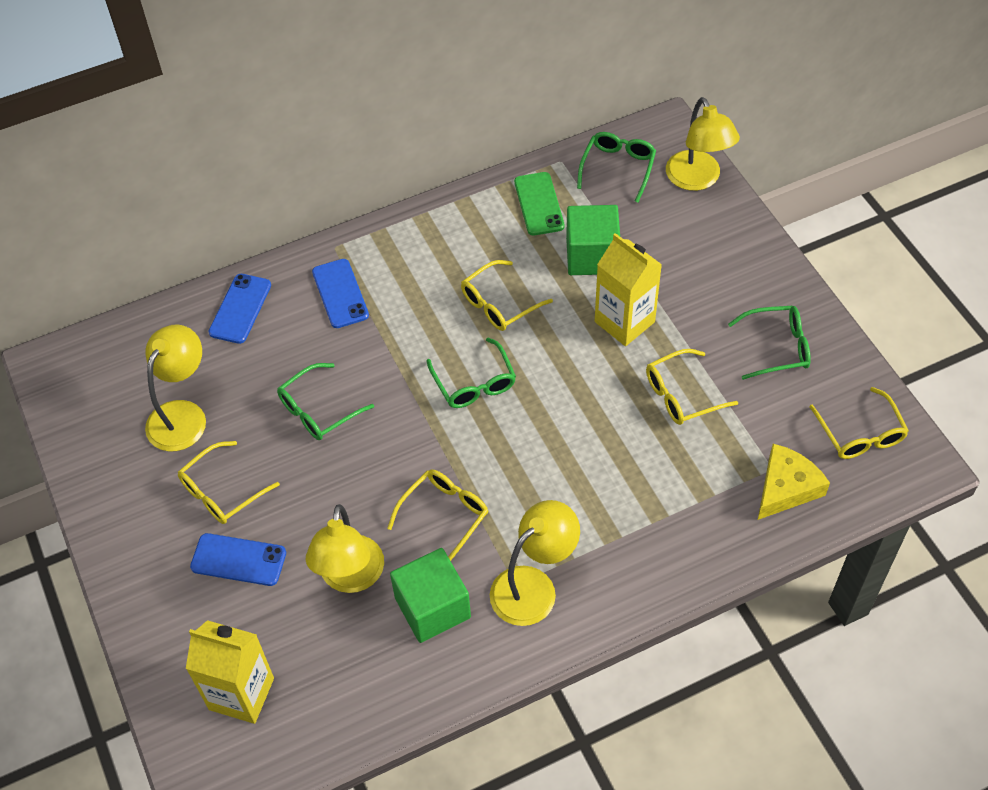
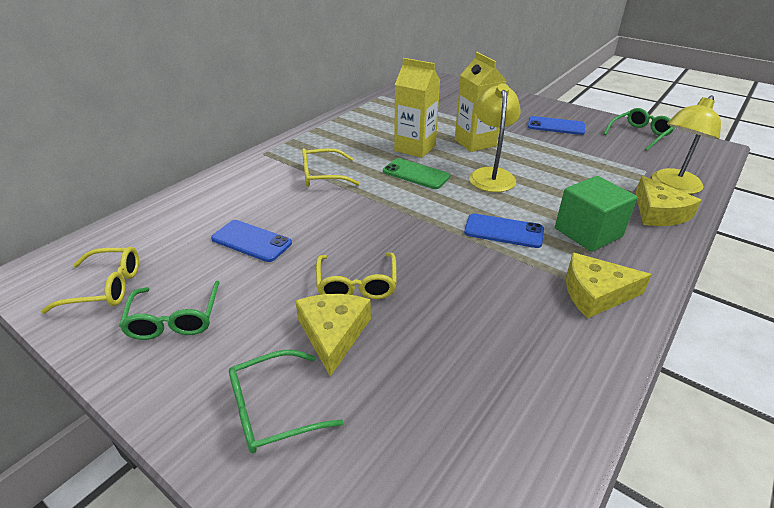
green cube: [390,548,471,643] [566,205,620,275] = 2 -> [555,176,637,252] = 1
green glasses: [277,363,374,440] [426,337,516,408] [577,132,656,202] [728,306,811,380] = 4 -> [119,281,220,340] [229,350,344,453] [604,108,674,151] = 3
yellow cheese: [758,444,830,520] = 1 -> [295,294,371,377] [566,253,652,318] [636,176,701,226] = 3
yellow glasses: [178,441,280,524] [387,470,488,561] [461,260,553,331] [646,349,738,425] [809,387,909,459] = 5 -> [41,247,139,314] [302,148,360,187] [316,253,397,299] = 3
yellow lamp: [145,324,206,451] [306,504,384,593] [490,500,580,626] [666,97,740,191] = 4 -> [469,83,521,192] [652,95,721,194] = 2

